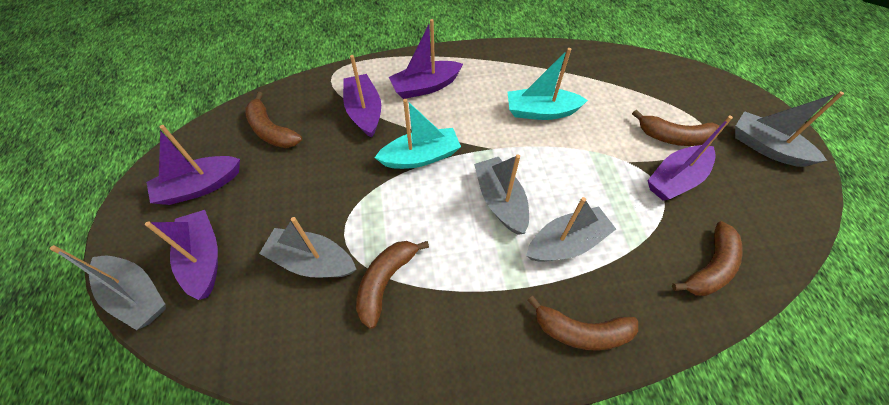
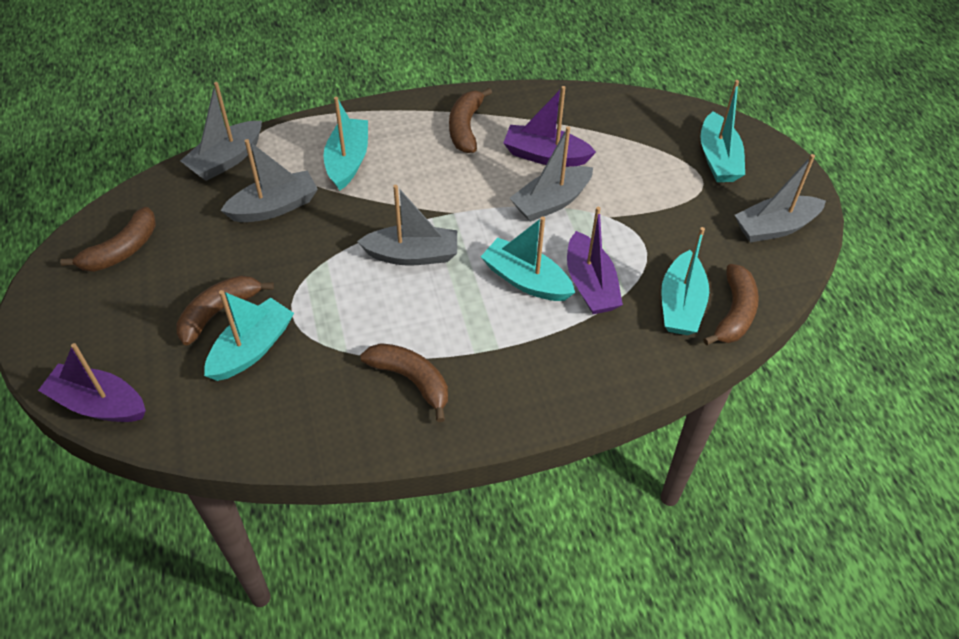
purple boat: [145,210,218,300] [146,125,240,205] [343,55,381,138] [389,19,463,99] [647,116,733,200] = 5 -> [38,343,146,422] [503,86,596,167] [567,207,623,314] = 3
turquoise boat: [374,99,461,169] [508,48,588,120] = 2 -> [204,290,294,381] [323,97,368,191] [481,216,575,301] [661,227,709,335] [700,80,745,182] = 5

